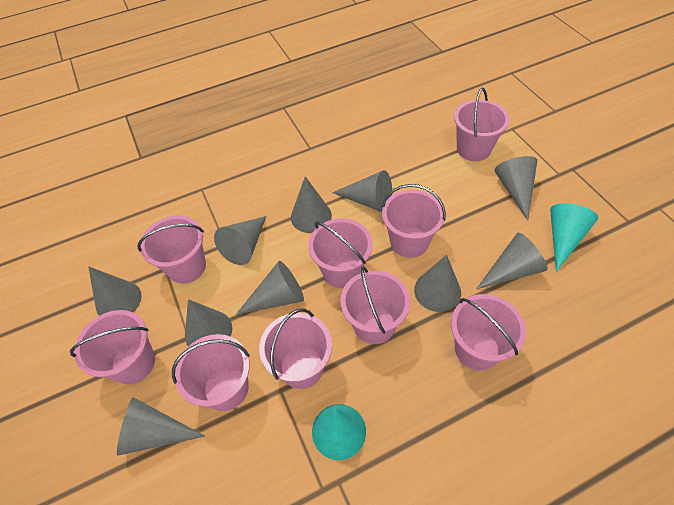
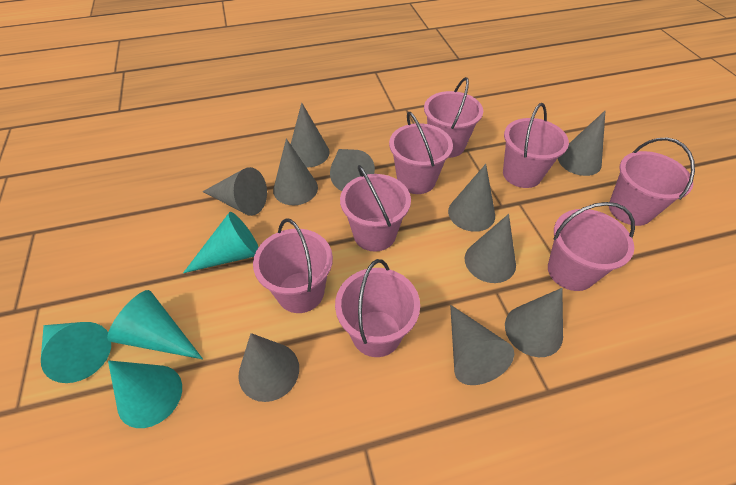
pink bucket: [70,310,155,384] [138,215,206,284] [172,334,250,411] [259,308,332,389] [308,219,373,288] [340,266,410,344] [382,184,446,258] [451,294,526,371] [454,88,510,161] = 9 -> [253,218,333,313] [335,259,420,357] [340,165,411,252] [389,112,453,194] [424,77,483,158] [503,103,569,188] [548,202,635,291] [609,138,695,226] = 8
turquoise cone: [312,404,366,460] [550,203,598,272] = 2 -> [41,322,111,383] [107,290,203,359] [108,360,182,428] [183,212,259,273] = 4

